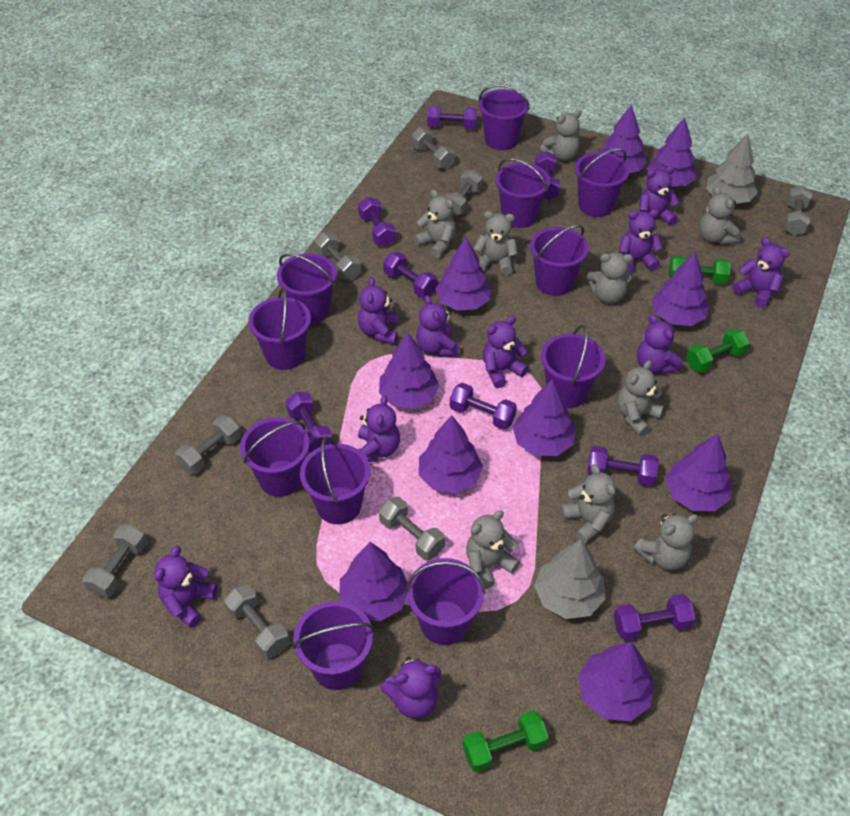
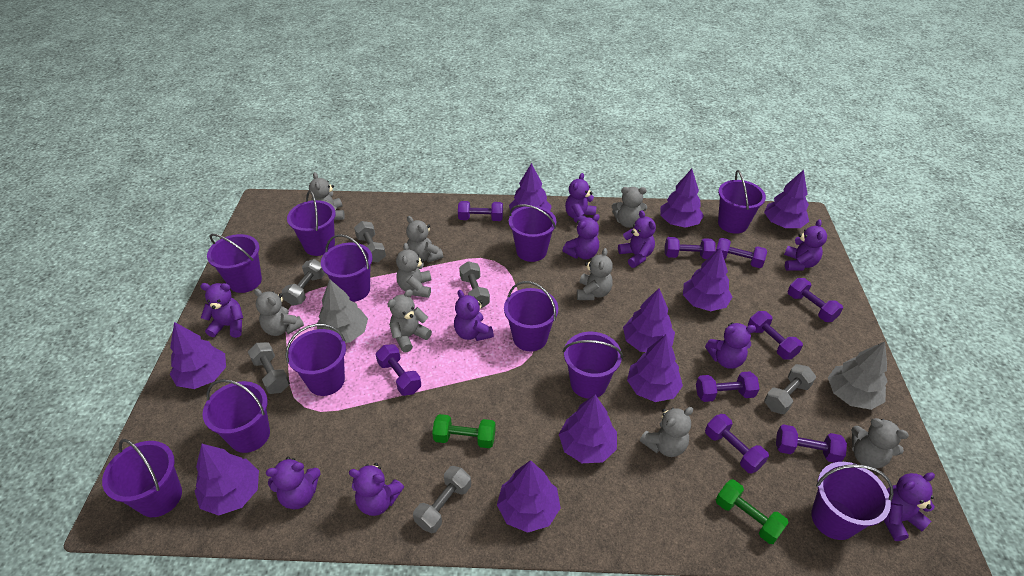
green dumbbell: [463,711,549,772] [669,255,731,284] [686,328,750,373] = 3 -> [432,414,496,448] [716,480,789,544] = 2
grey dumbbell: [83,524,147,597] [175,415,241,474] [224,584,289,658] [314,232,361,280] [379,497,445,560] [411,127,455,169] [445,170,483,216] [784,186,812,235] = 8 -> [248,342,290,394] [282,259,325,306] [354,221,386,262] [413,466,471,533] [459,261,490,308] [764,364,816,414] = 6
purple dumbbell: [286,392,333,452] [358,197,396,246] [383,252,438,298] [427,106,477,129] [450,383,517,430] [535,151,560,200] [587,446,659,486] [614,594,695,641] = 8 -> [376,344,421,396] [458,201,503,221] [665,237,716,259] [696,371,760,402] [705,414,769,474] [716,238,767,268] [748,311,803,360] [776,424,847,463] [787,278,843,322] = 9

